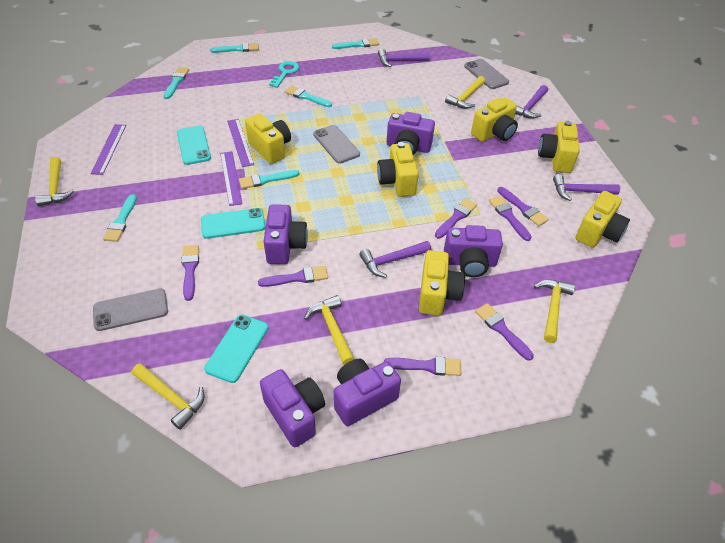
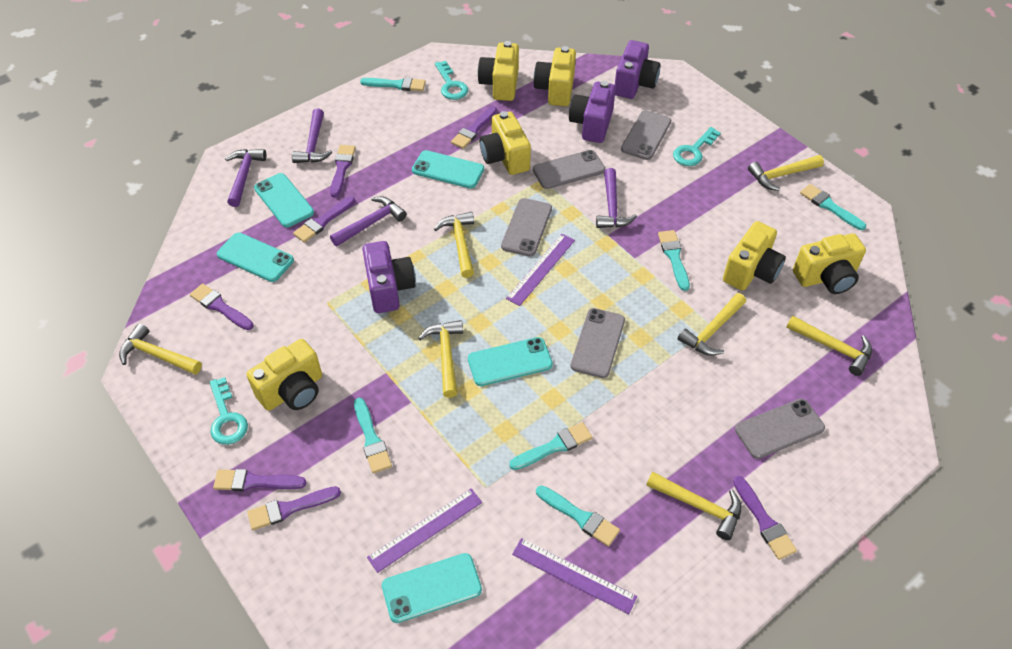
grey phone: [93,288,168,331] [313,125,360,164] [464,59,509,89] = 3 -> [501,198,552,257] [533,150,605,189] [570,308,625,378] [621,110,671,160] [735,399,825,459] = 5
purple camera: [260,369,325,447] [263,204,308,264] [334,359,401,426] [387,112,435,155] [444,225,503,277] = 5 -> [362,241,416,313] [569,81,616,143] [615,40,661,99] = 3
turquoise key: [269,61,299,88] = 1 -> [209,377,248,445] [435,61,468,100] [673,127,721,166] = 3
turquoise phone: [177,126,211,165] [201,208,266,239] [204,315,268,383] = 3 -> [217,233,294,282] [254,173,314,228] [382,553,482,623] [412,150,484,189] [468,337,553,386] = 5
yellow hammer: [35,157,74,206] [132,363,205,430] [304,295,354,365] [445,76,485,109] [534,280,575,343] = 5 -> [119,323,202,375] [419,320,463,398] [434,212,474,278] [646,472,742,540] [678,293,746,356] [748,155,824,191] [786,316,872,376] = 7

